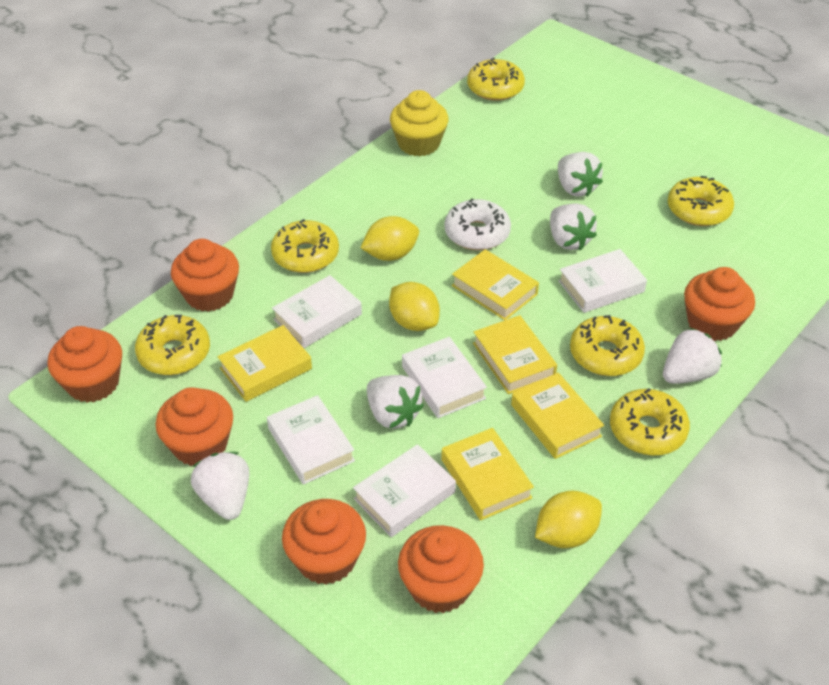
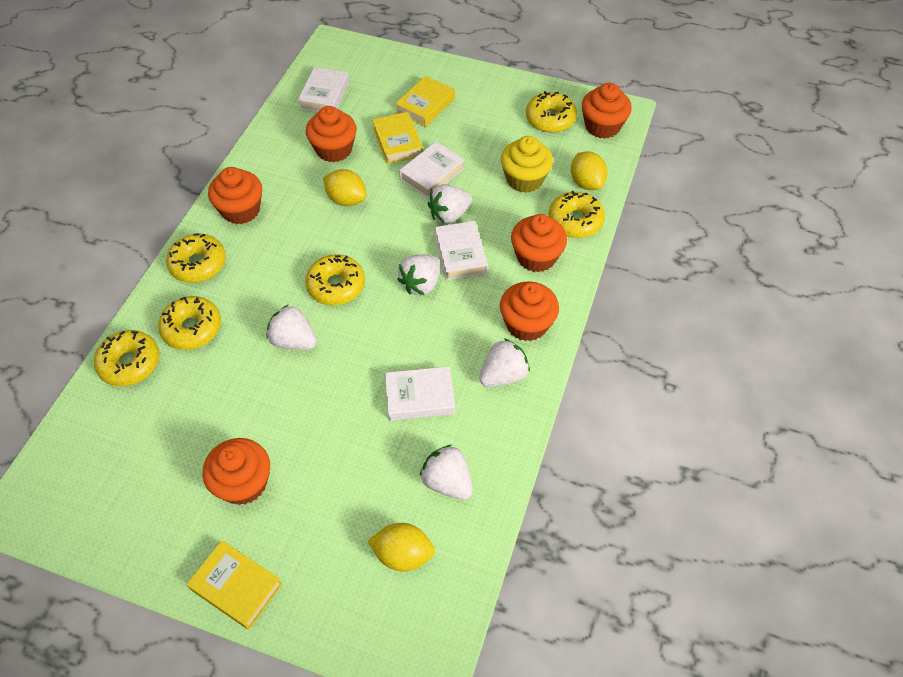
white book: [267,395,355,485] [272,275,362,348] [353,444,456,537] [402,337,487,418] [558,249,647,313] = 5 -> [298,67,349,112] [385,366,455,421] [399,142,465,198] [435,221,488,280] = 4
white donut: [445,198,511,250] = 1 -> none = 0
yellow book: [218,325,312,402] [441,428,534,520] [452,249,539,320] [473,315,557,394] [511,372,604,459] = 5 -> [187,540,282,630] [372,112,423,164] [395,76,455,127] = 3

